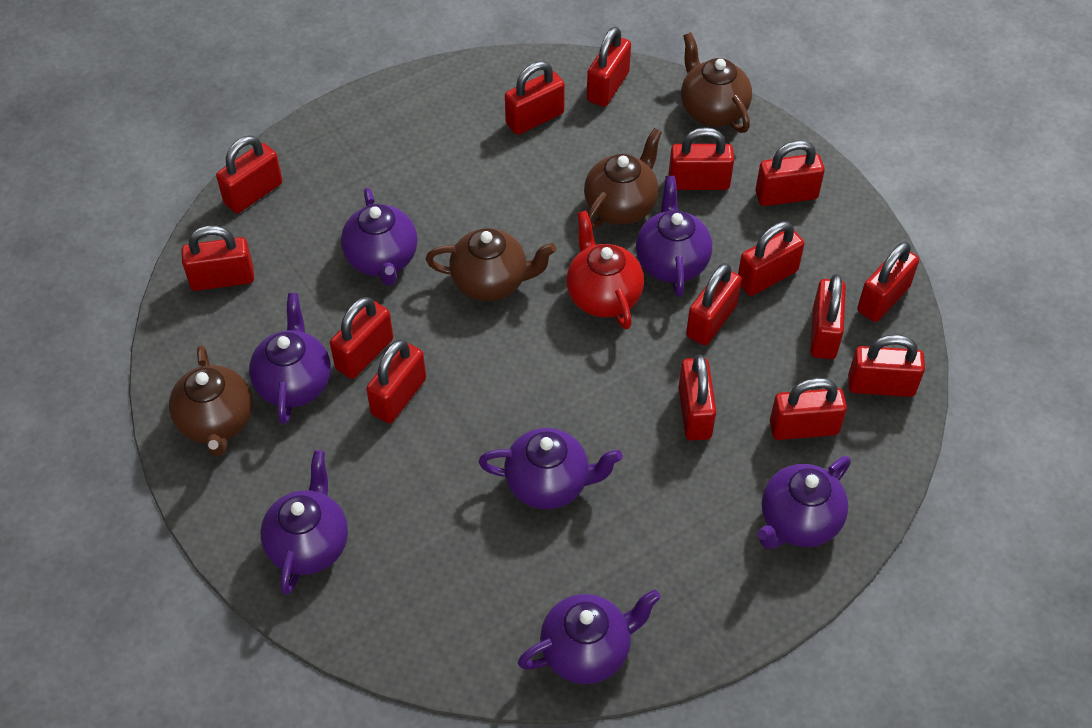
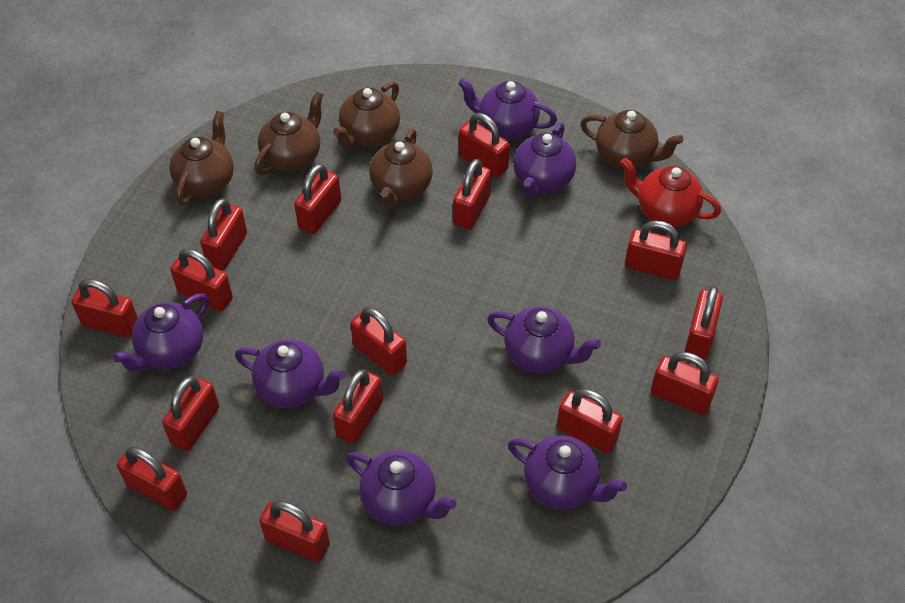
brown teapot: [169,345,253,457] [426,228,556,301] [584,128,662,230] [681,32,752,133] = 4 -> [169,111,234,205] [255,91,323,175] [333,81,400,149] [369,129,433,208] [581,110,683,169] = 5

